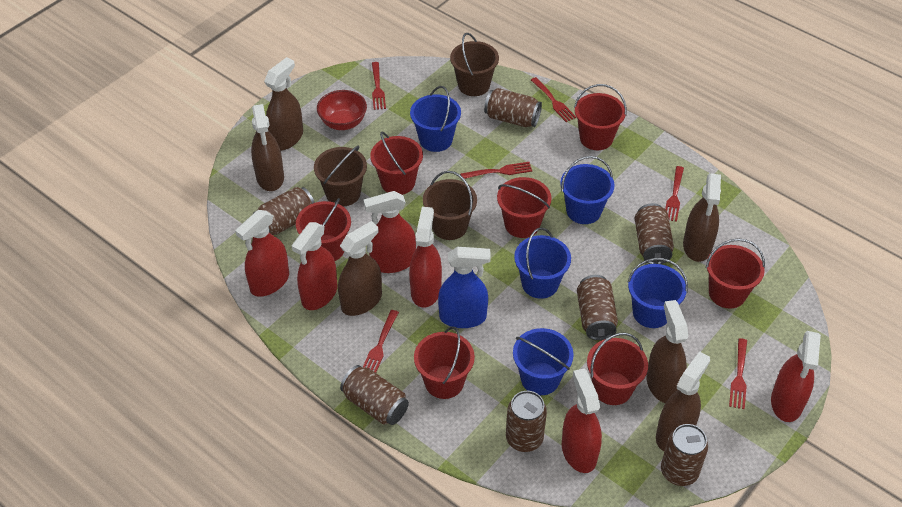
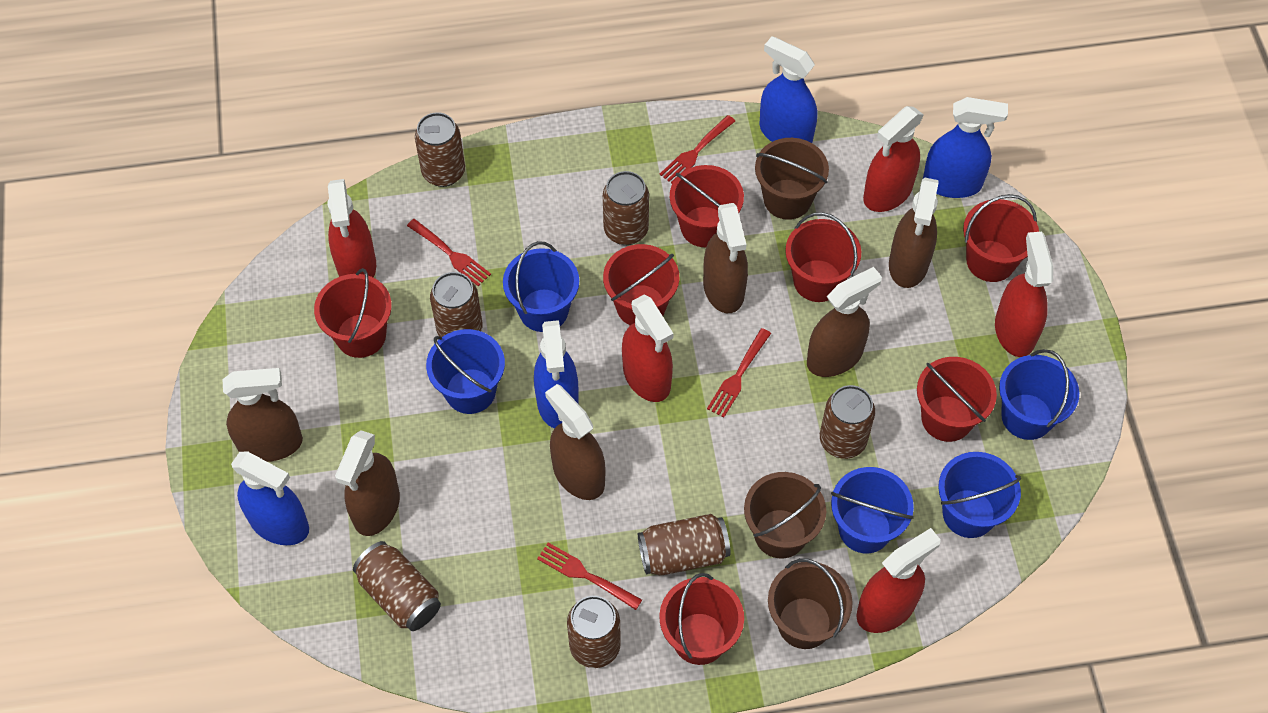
blue spray bottle: [438,247,491,328] = 1 -> [231,452,309,545] [534,320,579,428] [759,36,817,143] [923,97,1008,198] = 4
red bowl: [317,90,367,130] = 1 -> none = 0
red fork: [363,310,399,373] [372,62,386,110] [460,162,532,179] [531,77,576,122] [665,166,684,222] [729,338,747,409] = 6 -> [407,219,491,286] [537,543,642,610] [660,115,735,184] [707,328,771,418] = 4
red spray bottle: [235,210,289,297] [292,222,337,310] [364,191,416,273] [409,207,442,308] [562,368,602,473] [771,331,821,422] = 6 -> [327,179,376,278] [622,294,674,402] [856,528,941,633] [863,106,924,212] [995,232,1053,357] = 5

